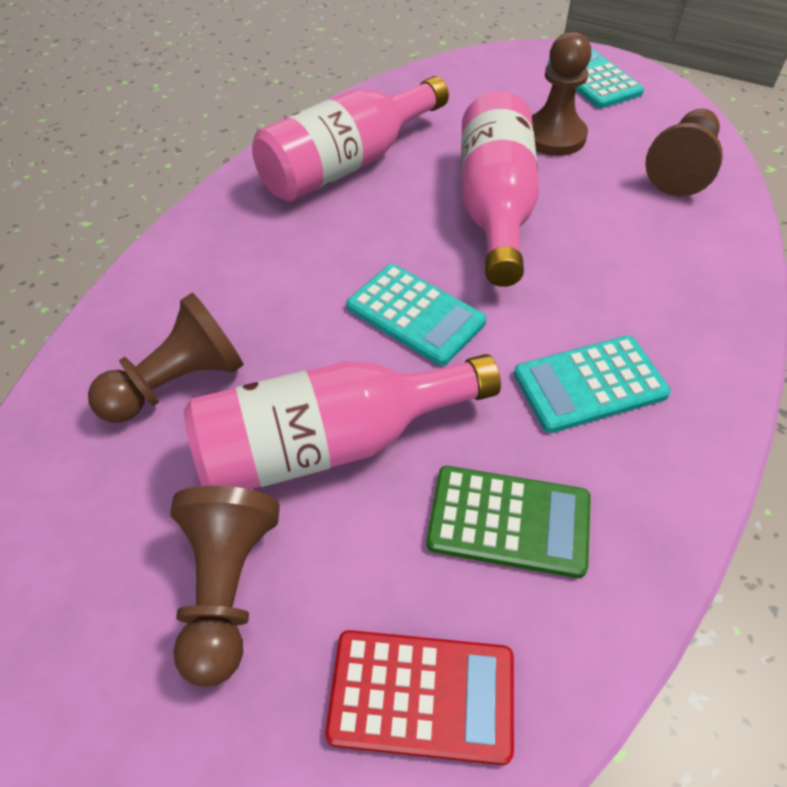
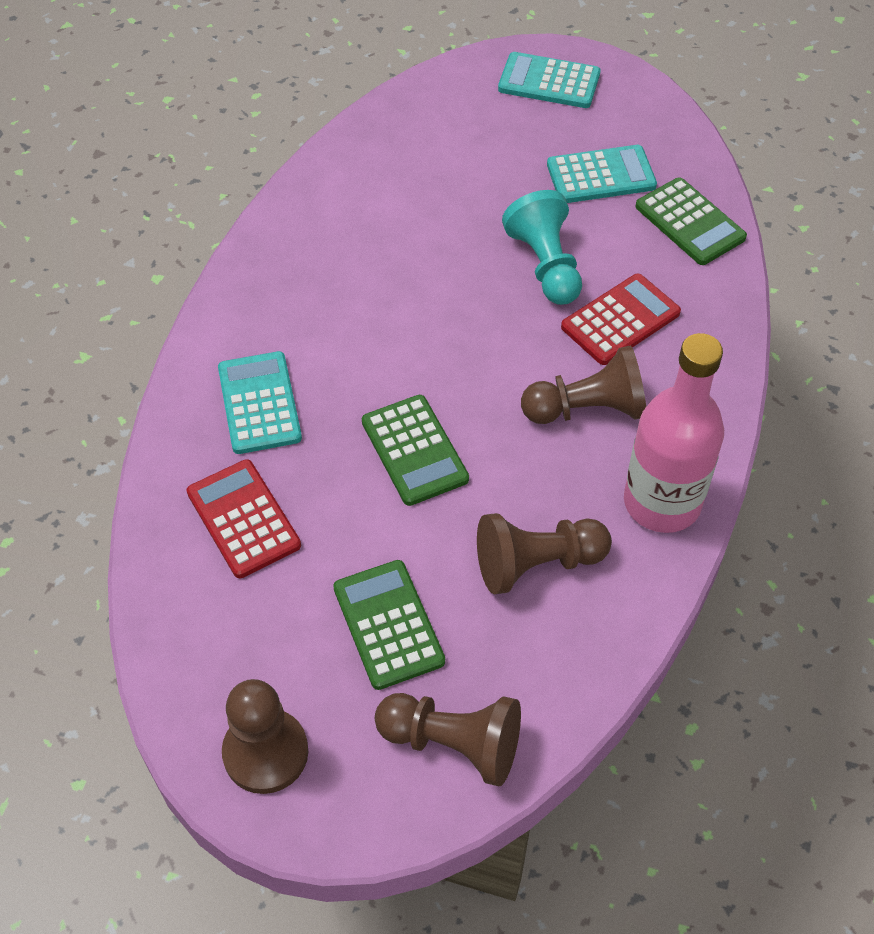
green calculator: [426,466,591,578] = 1 -> [333,560,445,690] [362,395,469,506] [635,177,747,265] = 3
pink bottle: [184,354,501,489] [252,76,449,202] [461,91,539,287] = 3 -> [624,333,724,533] = 1
red calculator: [325,630,514,765] = 1 -> [186,459,301,578] [561,274,681,365] = 2
turquoise pawn: none = 0 -> [502,190,582,305] = 1

